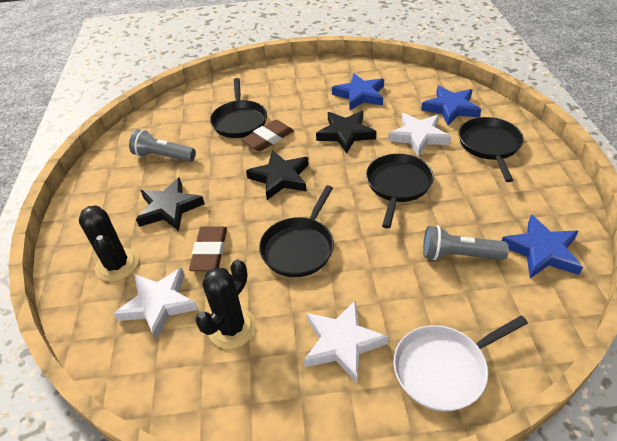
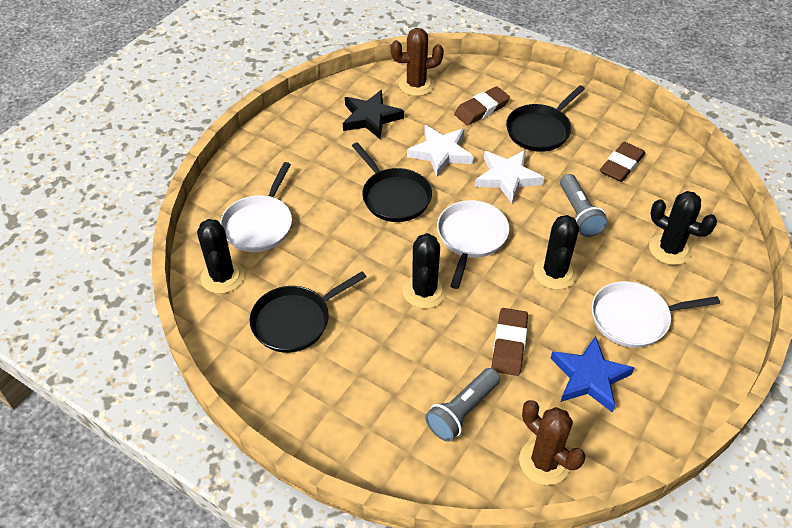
black cactus: [79,205,139,282] [195,260,256,349] = 2 -> [197,219,244,294] [403,233,447,309] [533,215,579,290] [649,191,717,265] = 4
black pan: [210,78,267,138] [259,185,334,277] [366,154,434,229] [459,117,524,182] = 4 -> [250,271,367,353] [352,142,432,222] [506,85,585,152] = 3
black star: [136,177,205,231] [246,150,309,200] [316,111,376,154] = 3 -> [343,90,404,139] = 1
blue star: [332,73,384,111] [421,86,481,126] [502,214,583,278] = 3 -> [550,336,635,413] = 1
brown cactus: none = 0 -> [391,28,444,96] [519,400,585,485] = 2
brown eraser: [189,227,227,271] [241,120,294,151] = 2 -> [454,86,510,126] [491,308,528,376] [600,142,645,182] = 3
white pan: [393,316,528,411] = 1 -> [220,162,292,252] [437,200,509,289] [592,281,720,348] = 3
white star: [114,267,198,340] [304,300,389,383] [388,113,451,156] = 3 -> [407,125,473,177] [475,150,544,203] = 2

